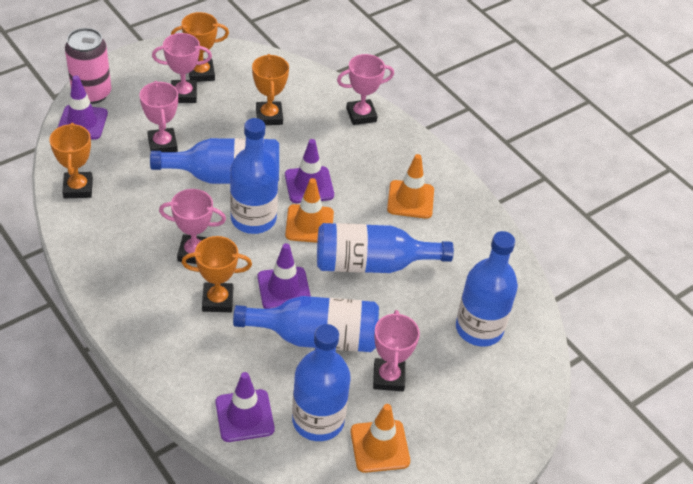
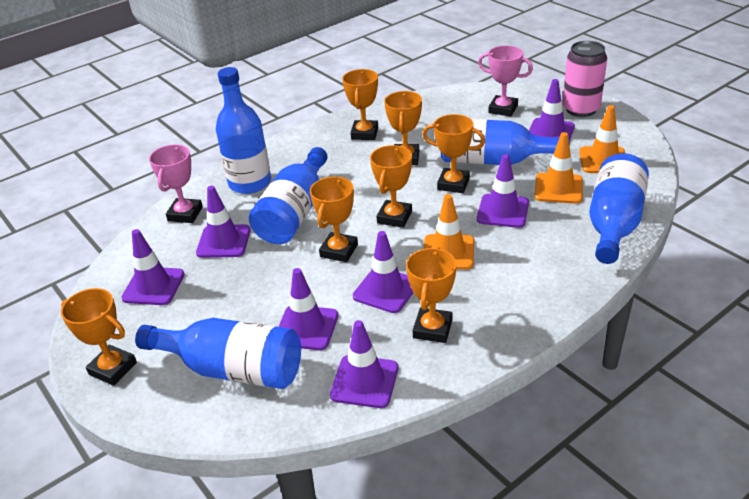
blue bottle: [150,138,279,184] [230,118,278,234] [233,296,379,352] [292,324,351,441] [317,223,454,273] [456,231,518,346] = 6 -> [135,318,301,389] [216,67,271,194] [249,147,328,244] [441,119,570,165] [589,153,649,264] = 5
orange trophy: [49,123,93,198] [171,12,229,82] [182,236,252,312] [252,54,289,125] = 4 -> [61,288,137,386] [310,177,358,262] [342,69,378,140] [370,145,412,228] [384,91,422,165] [406,247,457,343] [422,114,485,193] = 7
pink trophy: [140,81,178,152] [152,33,212,103] [159,189,226,264] [337,54,394,125] [373,310,420,391] = 5 -> [149,144,203,223] [478,46,533,117] = 2
purple traffic cone: [58,75,108,140] [215,372,275,442] [257,243,311,309] [285,139,334,203] = 4 -> [121,229,185,305] [196,186,251,258] [278,268,338,350] [330,320,398,408] [353,231,414,313] [477,154,529,228] [529,79,575,139] = 7

